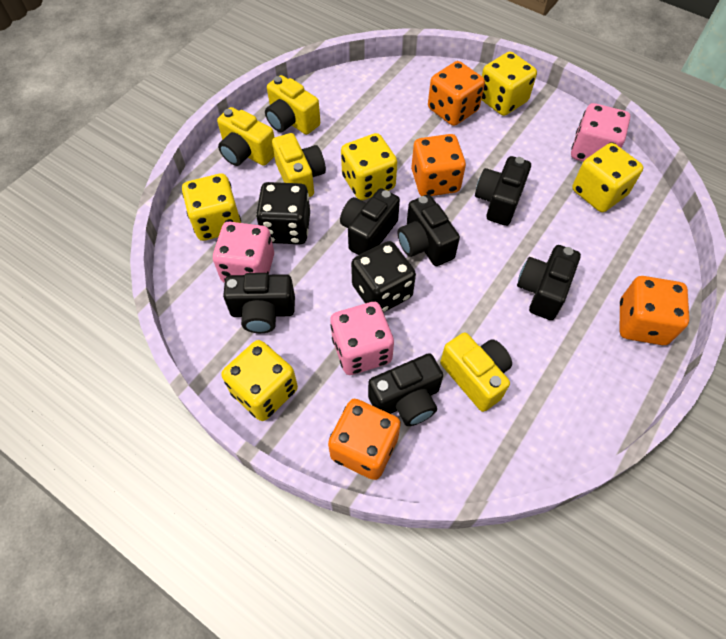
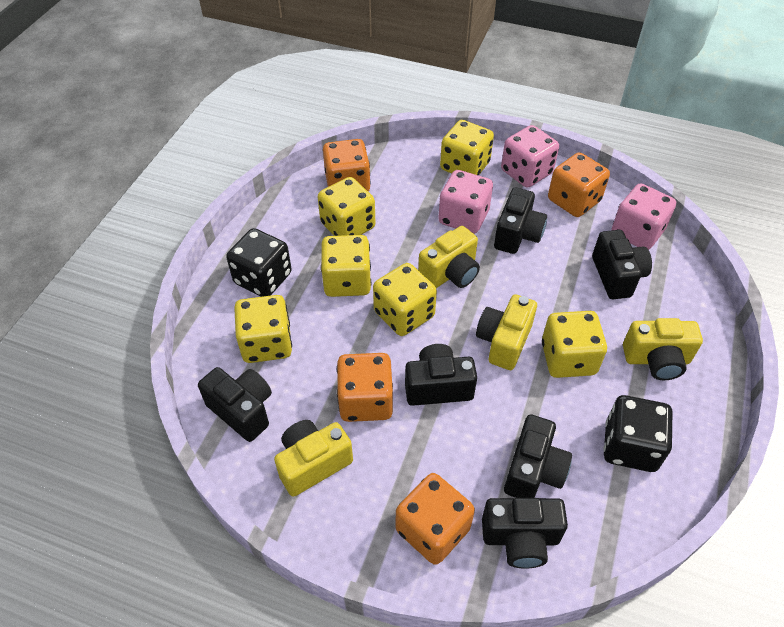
yellow dice: [182,173,241,241] [221,340,298,421] [341,133,397,200] [481,51,537,116] [572,143,643,212] = 5 -> [234,295,292,363] [318,177,375,236] [321,235,371,297] [373,263,437,336] [440,120,494,175] [542,311,607,378] = 6

